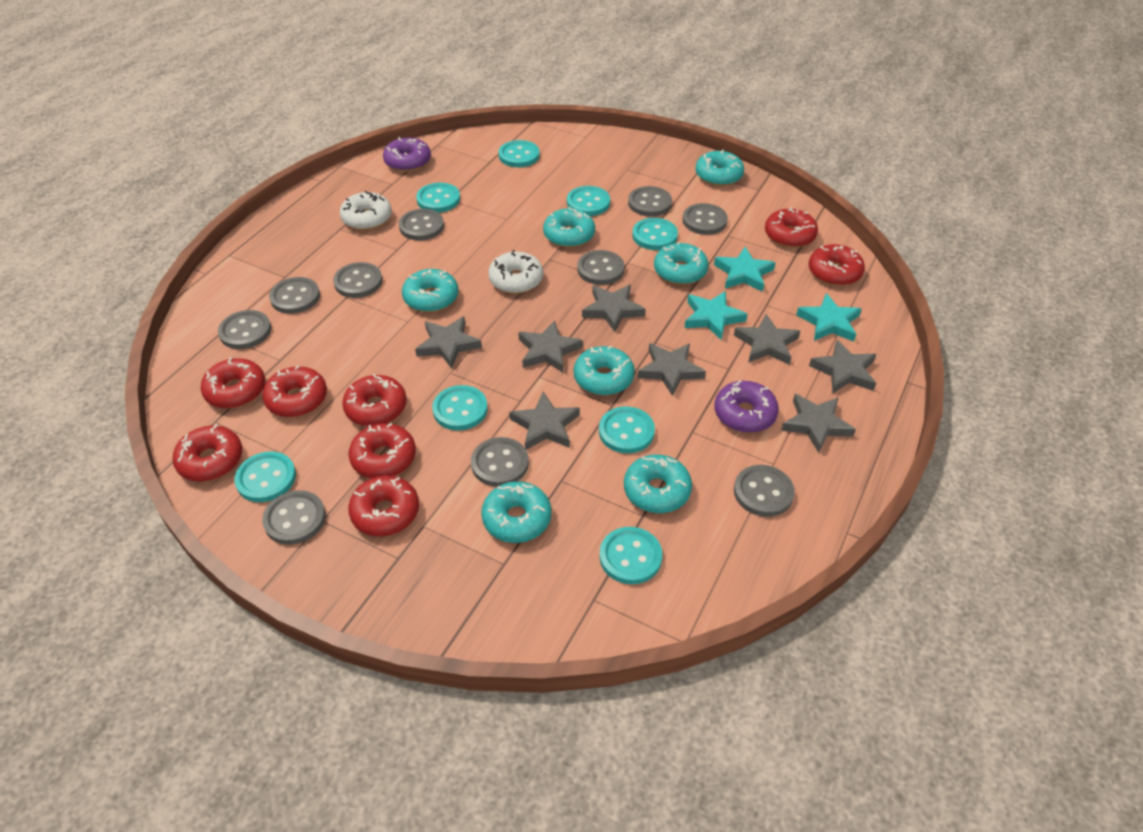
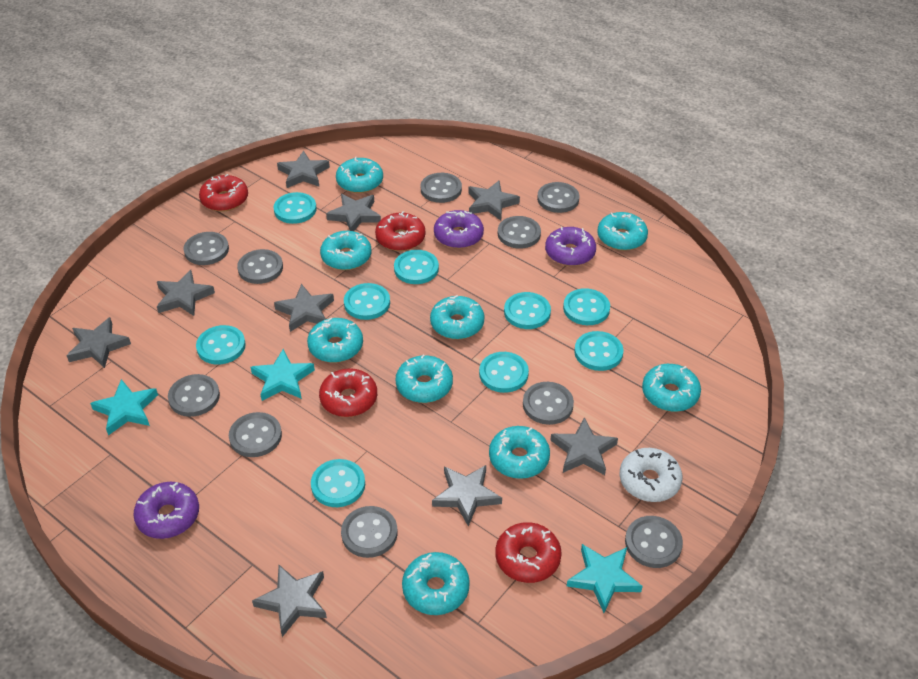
grey star: [415,316,482,368] [509,392,580,450] [518,321,583,373] [582,285,646,332] [638,343,706,396] [734,314,800,365] [781,394,856,453] [809,340,876,394] = 8 -> [67,317,131,368] [157,270,215,316] [252,565,327,637] [274,284,334,332] [277,151,330,188] [326,194,381,231] [432,465,502,527] [468,180,520,220] [550,417,618,475] = 9
purple donut: [383,137,431,172] [714,381,779,433] = 2 -> [133,482,199,539] [434,210,484,249] [545,227,596,266] = 3
red donut: [172,424,242,482] [201,357,265,409] [262,365,327,417] [342,373,407,426] [348,423,416,478] [348,475,419,536] [765,207,818,248] [809,244,865,286] = 8 -> [199,174,248,212] [319,368,377,417] [375,211,425,251] [495,522,562,583] = 4
turquoise button: [234,451,296,502] [416,183,460,213] [432,385,488,431] [499,140,540,167] [567,186,610,216] [599,406,655,454] [600,527,662,584] [632,218,678,250] = 8 -> [196,325,246,365] [274,192,316,224] [311,459,365,507] [344,283,390,320] [394,250,439,284] [479,352,529,393] [504,292,551,329] [563,288,610,325] [574,331,623,371] = 9
turquoise donut: [402,269,458,312] [481,481,551,543] [543,207,595,248] [574,346,635,395] [624,454,692,513] [654,242,709,285] [695,150,744,186] = 7 -> [307,317,363,363] [320,231,371,270] [336,157,383,193] [396,355,453,403] [402,552,470,615] [430,295,484,339] [489,426,550,479] [597,212,648,251] [642,364,701,412] = 9
white donut: [340,191,392,230] [488,250,543,294] = 2 -> [619,448,682,502] = 1

